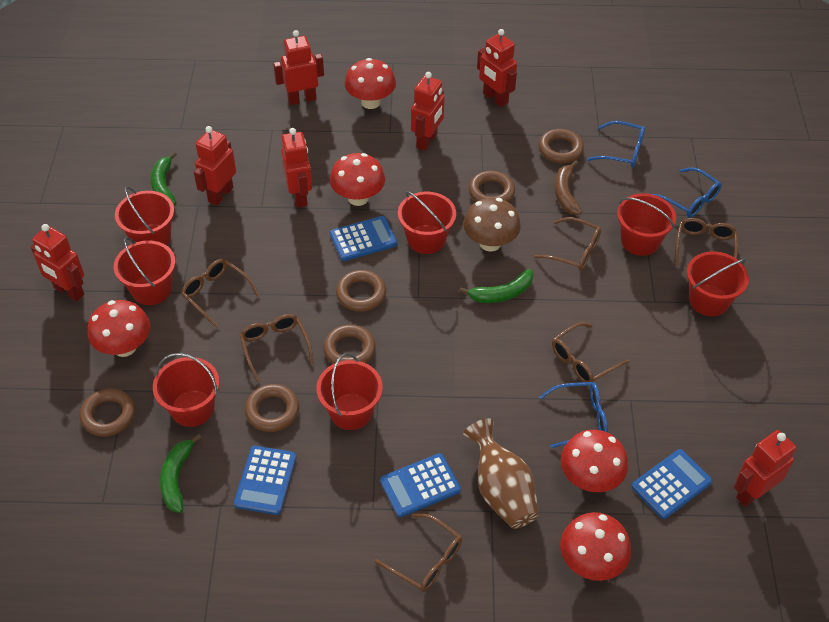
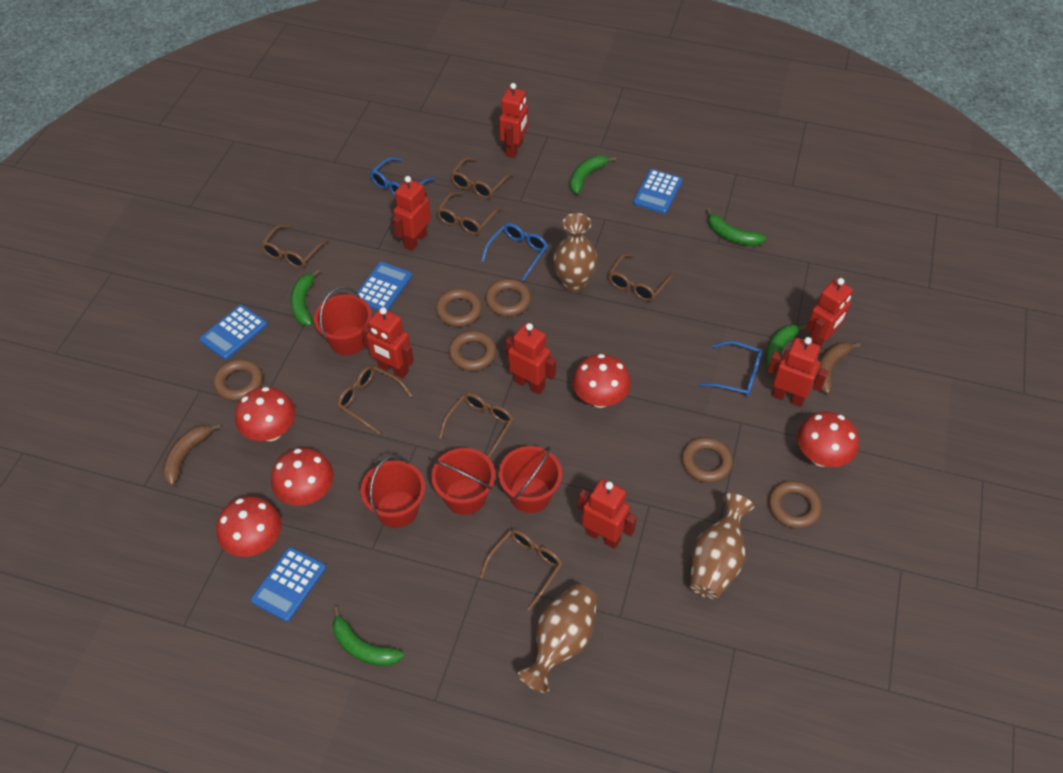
brown banana: [554,160,582,215] = 1 -> [162,423,221,486] [816,342,860,395] = 2
brown glasses: [181,259,260,328] [240,314,314,382] [374,513,462,592] [534,217,601,271] [552,322,629,382] [675,218,738,266] = 6 -> [261,224,330,268] [337,365,412,434] [437,192,501,235] [439,393,513,458] [450,157,513,199] [480,529,562,611] [608,254,674,301] = 7
brown mushroom: [463,197,521,252] = 1 -> none = 0
brown vase: [463,418,539,529] = 1 -> [518,584,598,693] [553,213,597,293] [690,493,754,600] = 3
green banana: [151,152,177,205] [160,434,202,513] [459,269,534,303] = 3 -> [290,269,320,326] [332,607,404,666] [570,156,616,194] [706,208,767,246] [765,324,807,376] = 5
red bucket: [114,237,175,305] [115,186,174,245] [153,353,219,427] [316,353,383,430] [398,191,456,254] [617,193,676,256] [687,251,749,316] = 7 -> [314,287,372,356] [361,455,425,528] [431,448,495,515] [498,446,562,513] = 4

